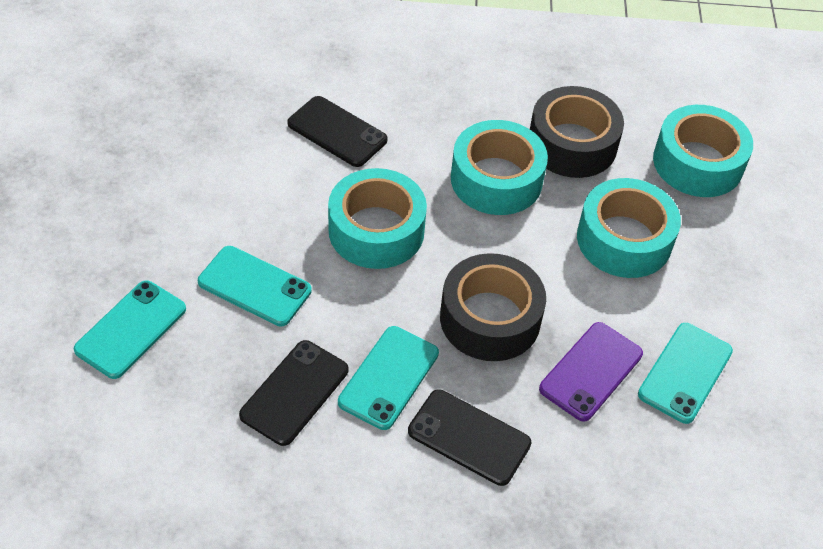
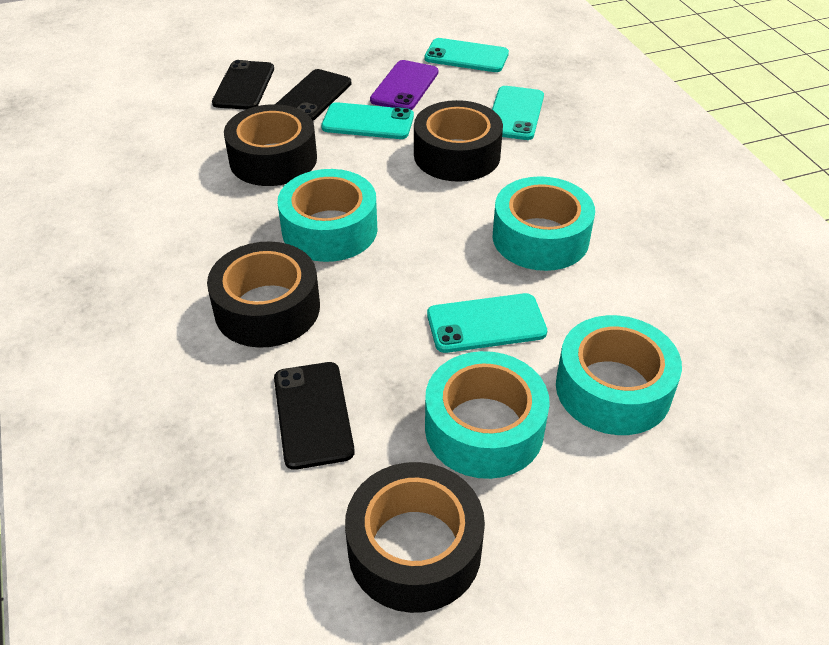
black tape: [440,253,546,361] [530,86,624,178] = 2 -> [207,241,320,348] [224,104,317,186] [345,462,485,613] [414,100,503,182] = 4

